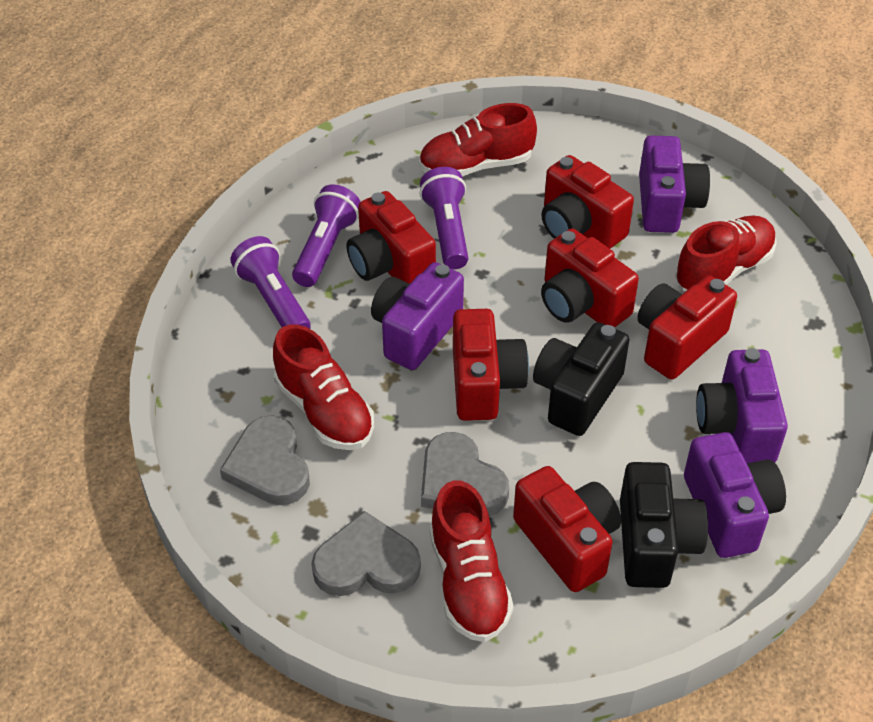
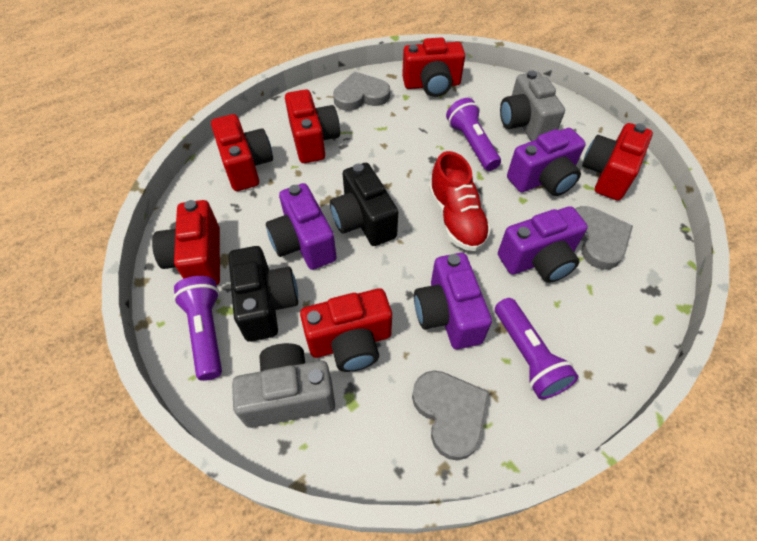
grey camera: none = 0 -> [232,343,335,428] [500,70,565,141] = 2
red shoe: [273,325,374,450] [419,103,537,177] [429,480,513,642] [675,215,777,291] = 4 -> [429,151,491,251] = 1

